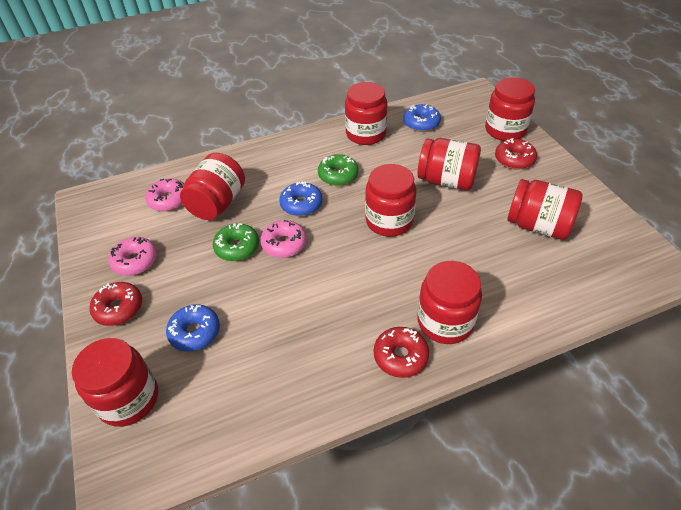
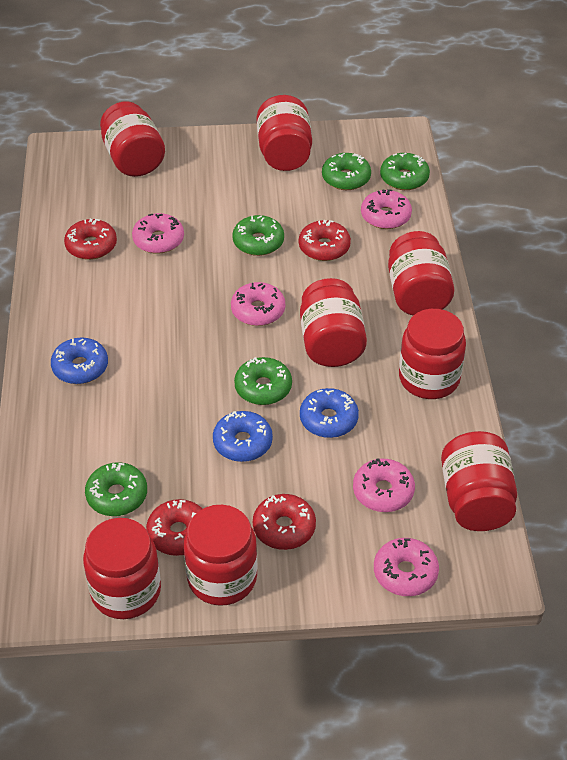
green donut: [213,223,259,261] [318,154,359,186] = 2 -> [85,462,147,516] [232,215,284,256] [234,357,292,405] [322,153,371,190] [380,153,430,190] = 5
pink donut: [108,237,157,276] [145,178,184,211] [260,220,307,258] = 3 -> [132,213,184,254] [231,282,285,326] [353,458,415,512] [361,189,412,229] [374,538,439,596] = 5
red donut: [90,282,142,326] [374,327,429,378] [495,138,537,170] = 3 -> [64,218,117,260] [146,499,202,556] [253,494,316,550] [299,220,351,261] = 4

